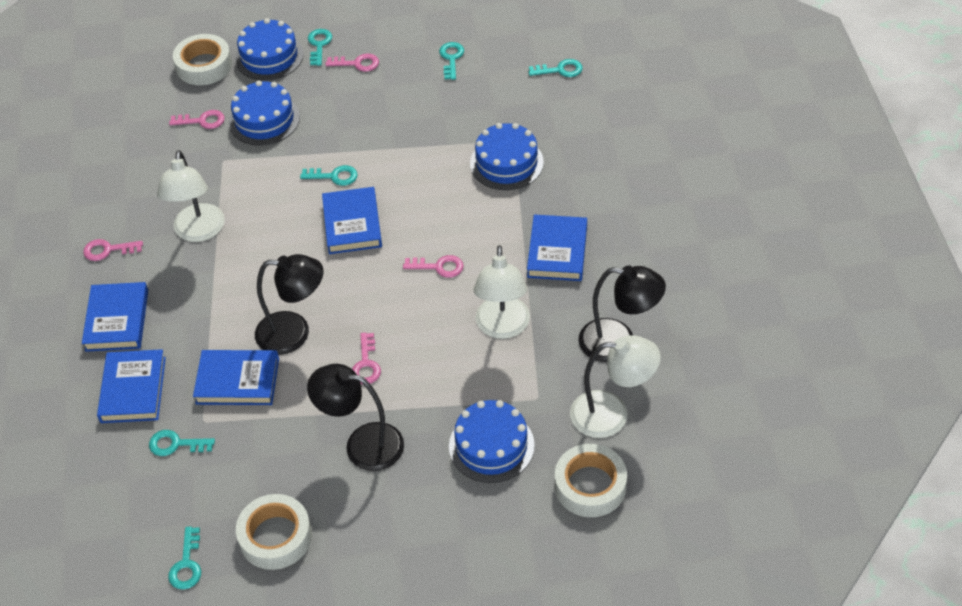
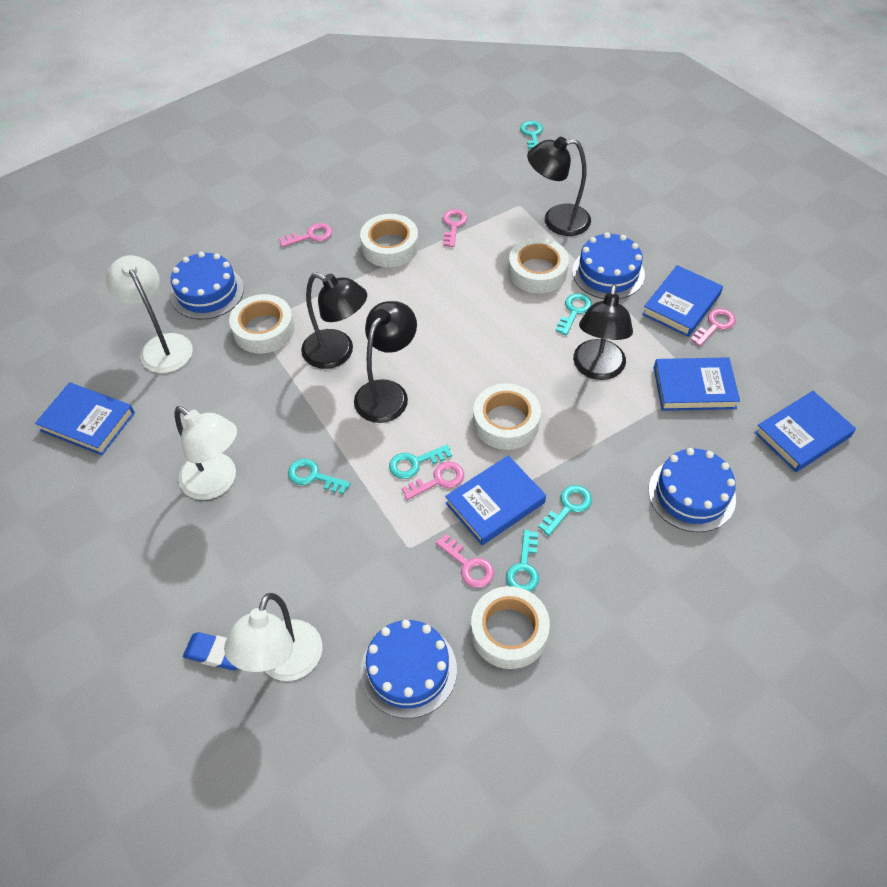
black lamp: [255,254,323,355] [307,364,404,471] [578,265,666,362] = 3 -> [301,273,367,369] [354,301,417,423] [527,137,591,236] [573,284,633,380] = 4
blue eraser: none = 0 -> [183,632,239,670] = 1
white tape: [173,34,232,85] [236,494,312,570] [555,444,627,517] = 3 -> [229,294,295,353] [360,214,419,267] [471,586,550,669] [473,383,541,450] [508,238,569,293] = 5

